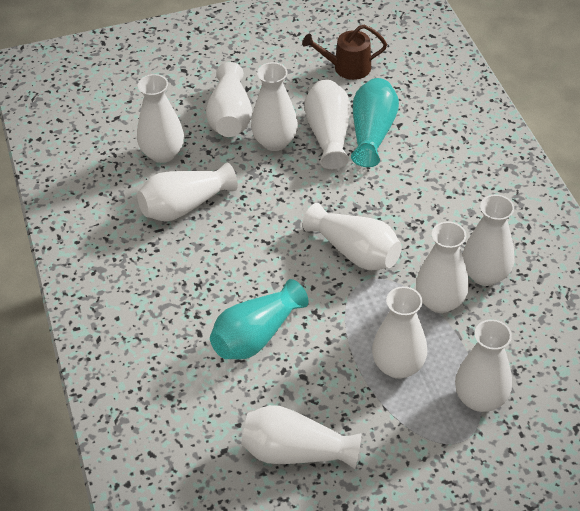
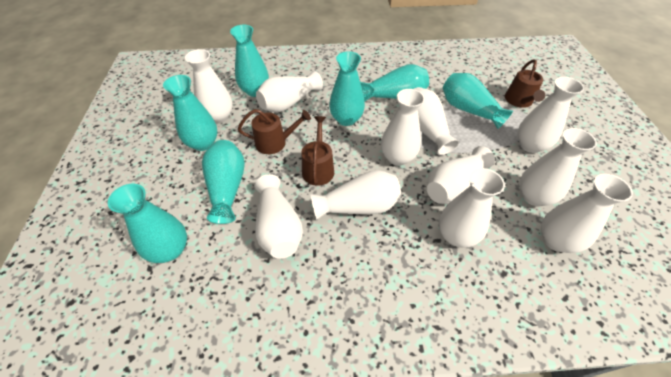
brown watering can: [302,25,387,80] = 1 -> [238,109,311,154] [302,116,334,186] [505,60,545,108] = 3
turquoise vase: [210,279,309,360] [351,78,399,167] = 2 -> [108,184,187,263] [163,75,218,151] [202,140,245,224] [230,25,269,97] [329,51,365,126] [360,64,429,102] [443,73,513,129] = 7

